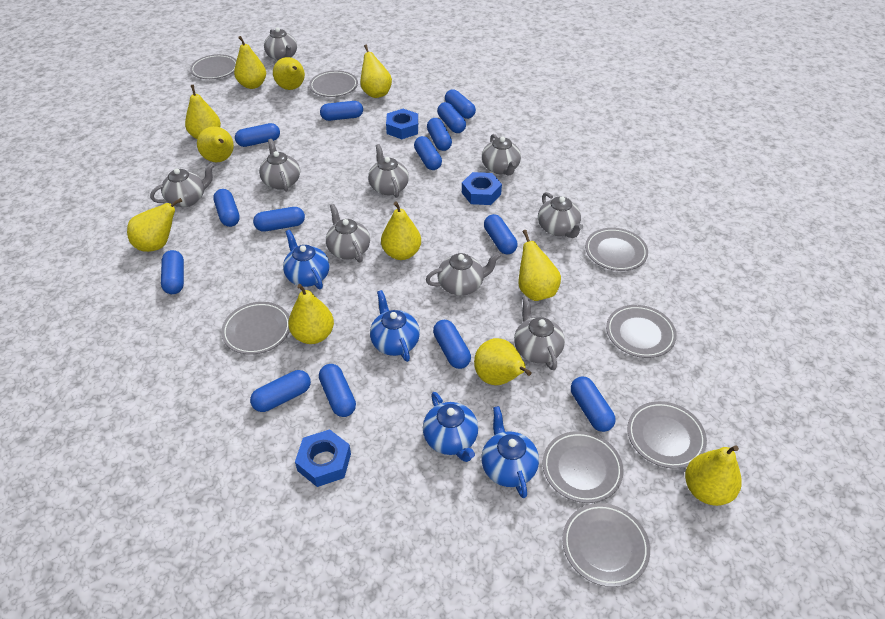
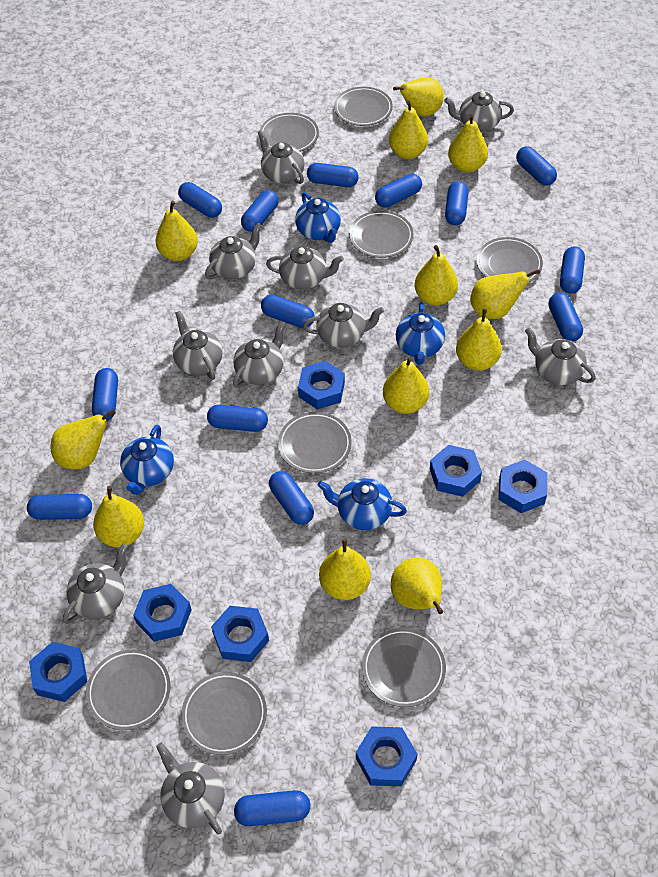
blue nut: [295,429,351,487] [386,109,418,139] [462,172,502,205] = 3 -> [29,642,88,702] [133,584,191,642] [211,606,269,662] [298,361,345,410] [356,727,417,786] [430,445,482,497] [498,459,547,513] = 7
grey teapot: [150,163,214,207] [259,139,300,192] [264,27,297,61] [326,204,370,263] [368,144,409,198] [426,252,500,296] [482,134,521,176] [514,296,565,370] [538,192,583,238] = 9 -> [63,544,128,624] [156,742,225,834] [173,311,223,380] [205,223,262,280] [233,321,286,388] [258,130,305,184] [266,246,344,290] [303,303,384,348] [444,91,514,132] [525,327,596,385] = 10
yellow pear: [127,198,182,252] [185,85,221,139] [197,126,234,162] [234,36,266,89] [273,57,305,90] [288,284,334,344] [360,44,392,98] [381,201,421,260] [474,338,532,385] [519,230,561,301] [685,445,742,506] = 11 -> [50,409,116,470] [93,486,144,548] [156,201,198,261] [319,538,371,600] [383,357,429,414] [389,100,428,159] [391,558,443,614] [393,77,444,117] [415,245,458,305] [448,114,488,173] [456,308,502,371] [470,269,540,319] = 12

